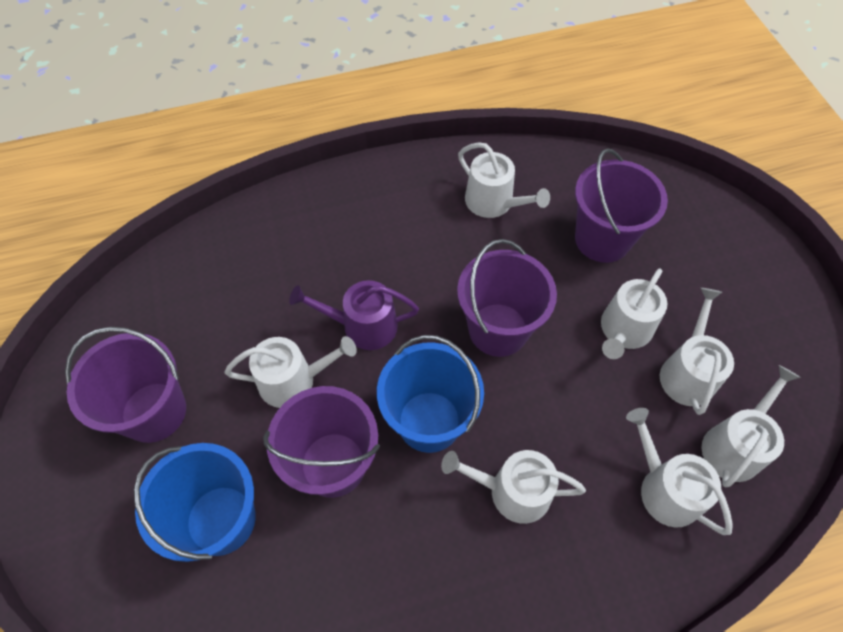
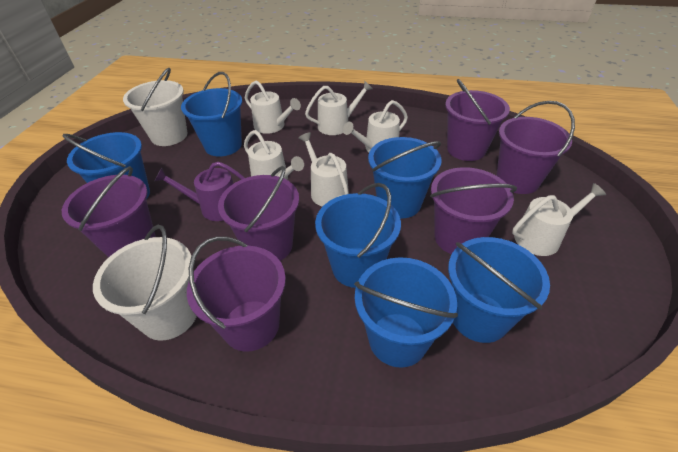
blue bucket: [134,443,256,562] [377,335,484,453] = 2 -> [63,132,150,199] [181,72,242,157] [315,183,401,288] [354,257,458,368] [368,137,442,218] [448,237,550,343] = 6
purple bucket: [65,327,186,443] [263,386,380,498] [457,239,557,357] [575,148,668,263] = 4 -> [62,166,156,258] [187,236,286,352] [218,166,299,261] [430,167,517,254] [445,79,510,161] [496,101,575,194] = 6
white bucket: none = 0 -> [93,225,197,340] [123,68,187,146] = 2
white watering can: [225,336,357,408] [441,450,586,524] [458,142,550,218] [601,269,668,359] [626,408,733,535] [660,288,734,415] [701,365,801,487] = 7 -> [244,130,304,180] [245,80,301,134] [299,132,349,207] [305,81,373,135] [343,100,408,152] [512,183,606,256] = 6

